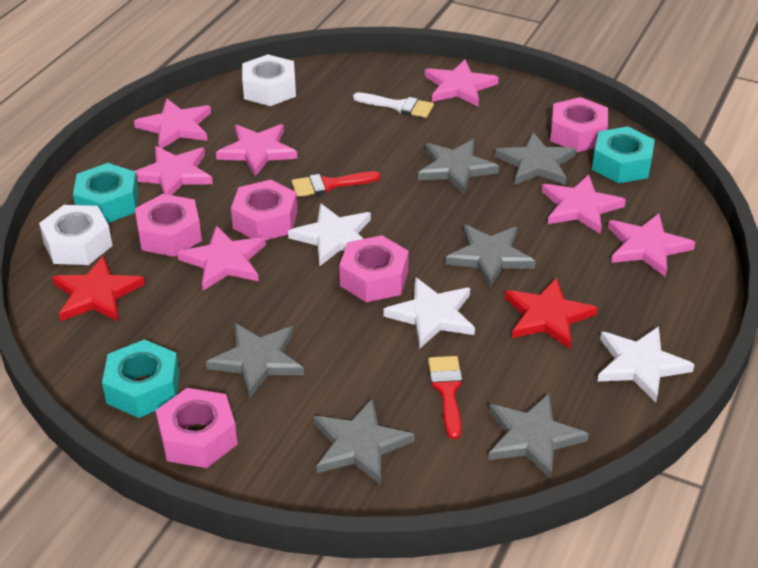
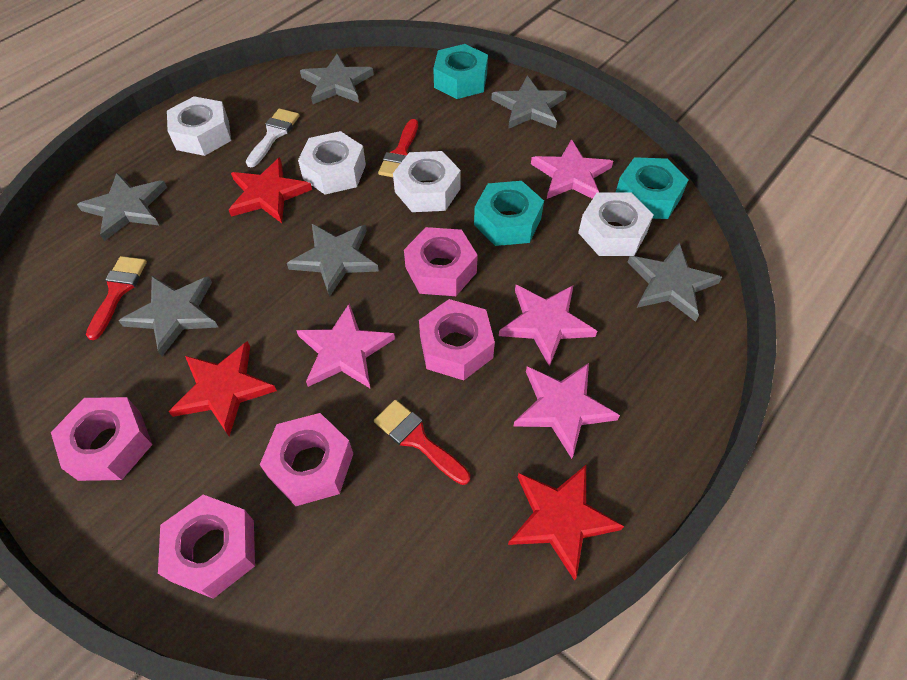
pink star: [134,98,211,148] [135,146,213,195] [177,225,266,291] [216,124,297,177] [425,59,499,107] [541,175,626,234] [608,213,695,277] = 7 -> [296,303,395,389] [499,285,597,367] [513,363,620,459] [531,139,613,199] = 4
red brush: [292,171,380,197] [428,356,462,439] = 2 -> [86,256,147,340] [374,400,470,485] [378,119,418,177] = 3
red star: [52,255,145,322] [505,277,598,349] = 2 -> [169,341,277,436] [229,157,312,223] [508,465,624,581] = 3
white nut: [39,205,113,265] [242,54,296,106] = 2 -> [167,96,231,156] [298,131,366,195] [393,151,461,212] [578,192,654,256] = 4
white star: [288,203,371,266] [383,277,475,349] [597,326,695,403] = 3 -> none = 0

